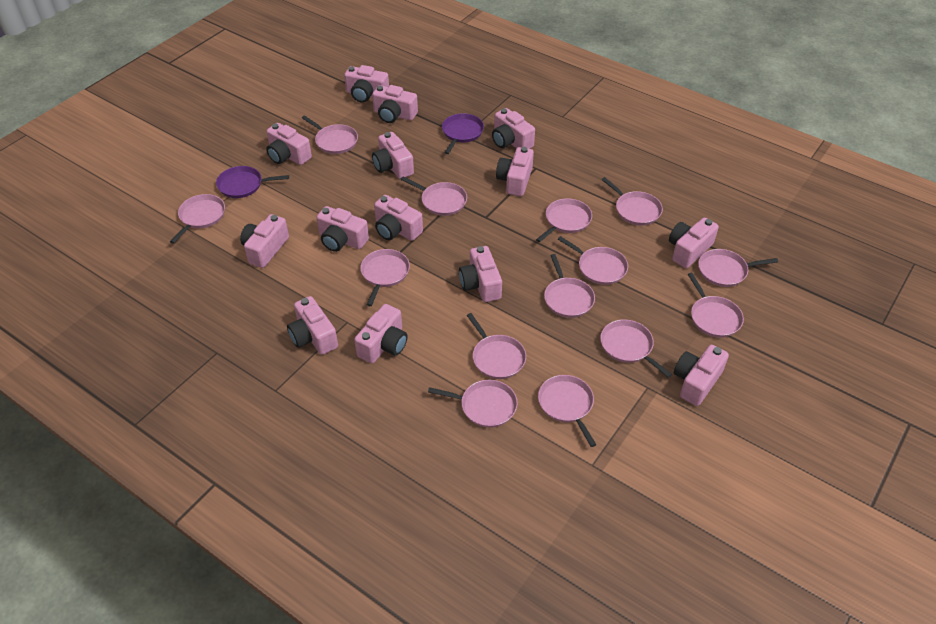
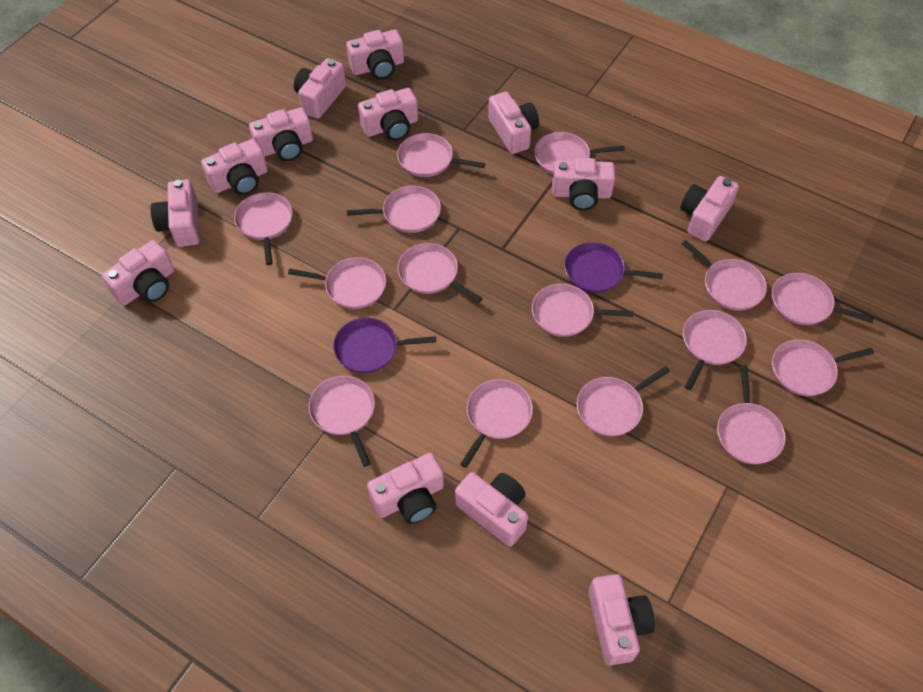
pink camera: [240,214,289,268] [266,123,312,165] [287,296,338,355] [316,206,369,252] [344,65,389,103] [354,304,408,363] [372,85,418,123] [372,132,414,179] [374,195,423,241] [459,246,502,302] [492,108,535,149] [496,147,534,196] [669,218,719,268] [674,345,729,406] = 14 -> [102,240,174,305] [150,179,200,247] [201,139,268,195] [249,107,313,161] [294,58,346,119] [346,30,404,79] [358,88,418,141] [367,453,444,524] [455,472,528,547] [488,92,539,154] [552,158,615,210] [588,574,655,665] [680,176,739,242] = 13
pink pan: [170,194,225,244] [302,115,358,154] [360,249,410,306] [400,177,467,216] [428,380,518,428] [467,313,526,379] [536,198,592,242] [538,375,596,447] [544,254,595,318] [558,236,628,285] [600,320,672,378] [601,177,663,226] [687,273,744,338] [698,249,778,287] = 14 -> [234,192,293,265] [288,257,386,309] [308,376,375,467] [347,186,441,233] [397,133,485,177] [397,243,483,303] [460,379,533,468] [532,283,633,337] [534,132,625,174] [577,366,670,436] [682,240,767,311] [683,310,747,390] [717,365,786,464] [772,273,874,325] [772,339,874,396] = 15

